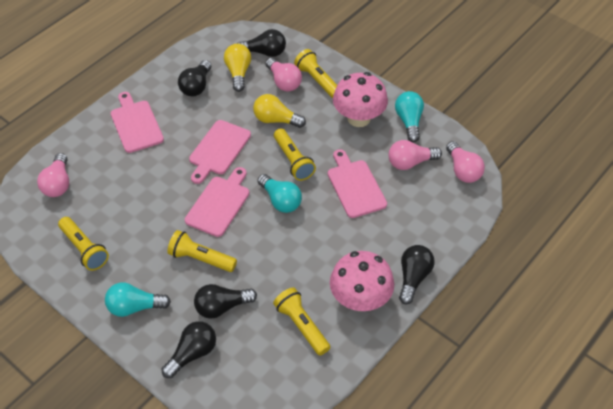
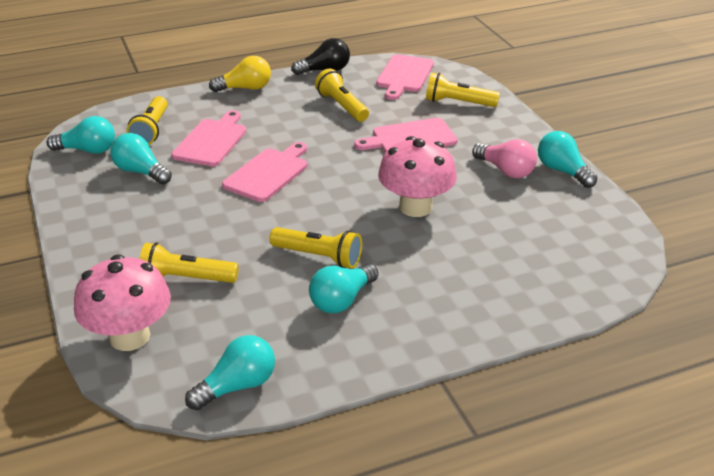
black light bulb: [161,321,216,378] [178,60,211,97] [194,284,257,319] [237,29,286,57] [399,245,435,304] = 5 -> [291,38,350,75] = 1
pink light bulb: [37,153,69,197] [266,58,302,91] [389,140,442,170] [446,141,485,183] = 4 -> [472,139,537,178] = 1
turquoise light bulb: [105,283,171,317] [258,174,302,213] [395,91,424,142] = 3 -> [47,116,115,154] [110,133,172,184] [185,335,275,410] [309,263,379,313] [538,131,597,188] = 5
yellow light bulb: [224,44,251,92] [253,94,306,128] = 2 -> [209,56,271,92] = 1

